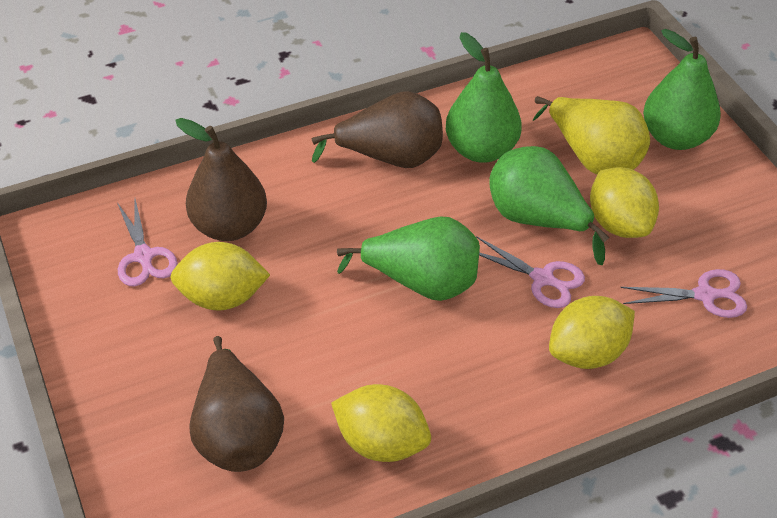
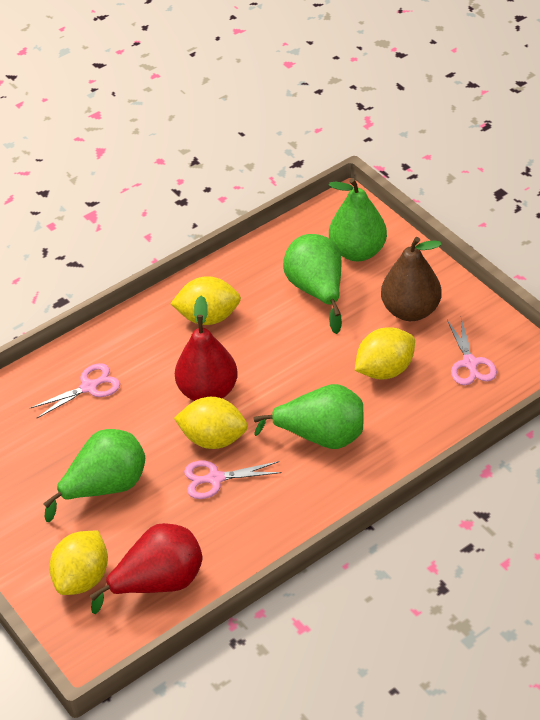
brown pear: [175,118,267,241] [190,336,284,472] [312,91,443,168] = 3 -> [381,237,442,321] = 1
red pear: none = 0 -> [90,523,203,614] [175,296,238,401] = 2
yellow pear: [533,96,650,175] = 1 -> none = 0

